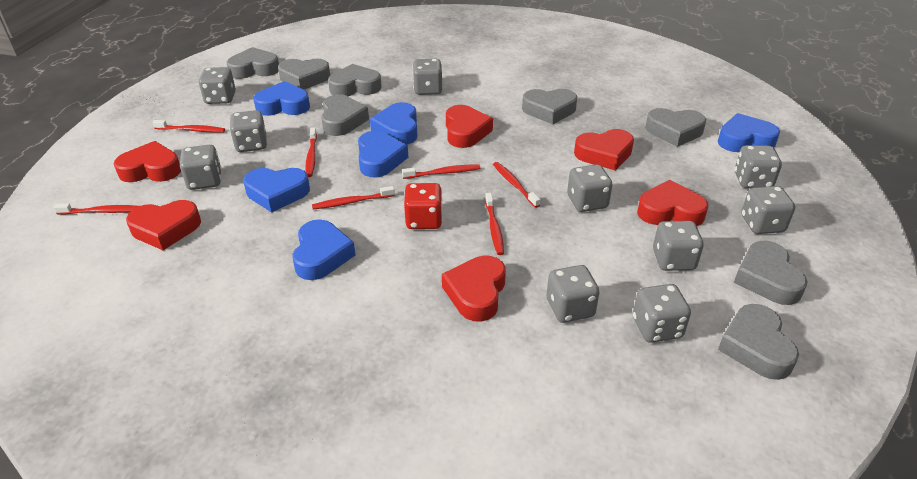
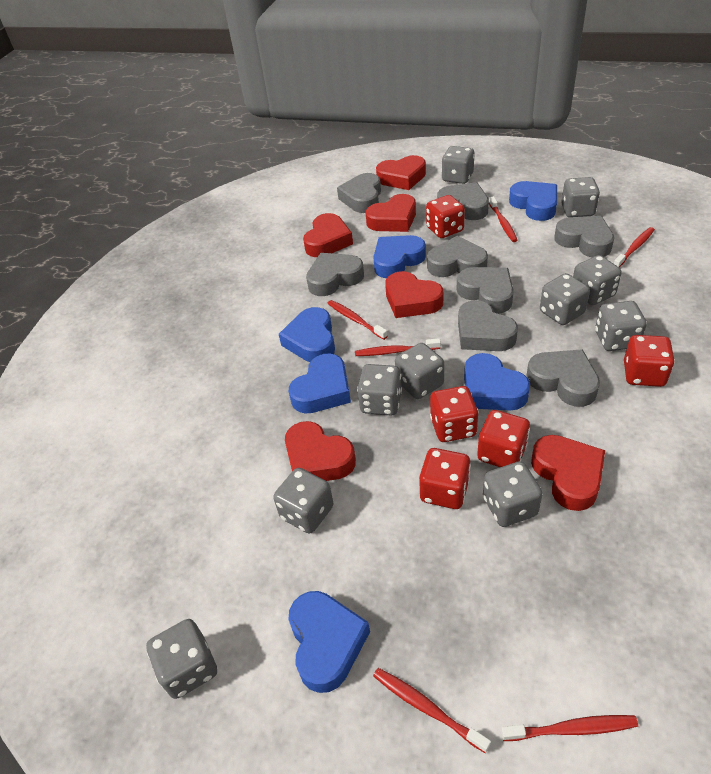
red dice: [404,183,443,229] = 1 -> [419,448,471,509] [426,195,465,238] [430,386,479,442] [477,410,530,467] [624,335,675,387] = 5
red toothbrush: [54,204,139,215] [152,120,225,132] [305,128,317,177] [312,186,395,209] [402,164,480,179] [485,193,504,255] [493,162,540,208] = 7 -> [327,300,388,340] [355,338,441,356] [373,668,491,753] [489,196,517,242] [501,715,638,741] [614,227,655,267] = 6

